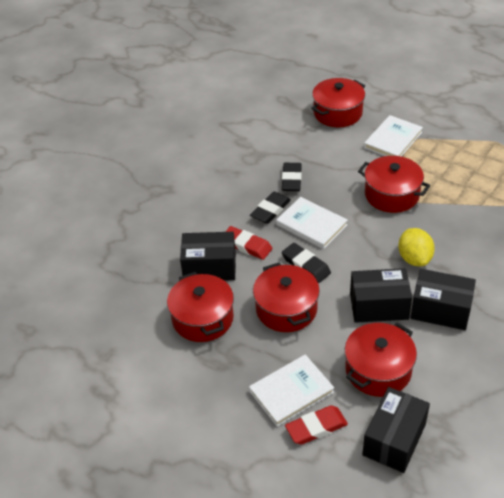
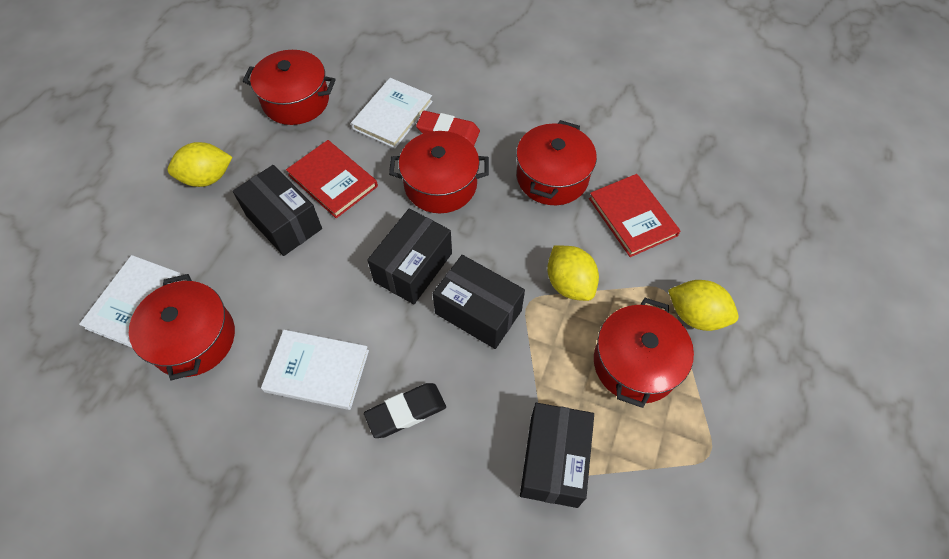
black eraser: [250,192,291,224] [282,163,302,191] [282,243,331,283] = 3 -> [364,383,446,438] = 1
red book: none = 0 -> [286,140,378,218] [589,174,680,257] = 2
red eraser: [225,226,272,260] [285,405,348,445] = 2 -> [416,111,480,146] = 1
yellow lemon: [398,228,435,266] = 1 -> [168,142,232,187] [547,245,599,301] [668,280,739,331] = 3

